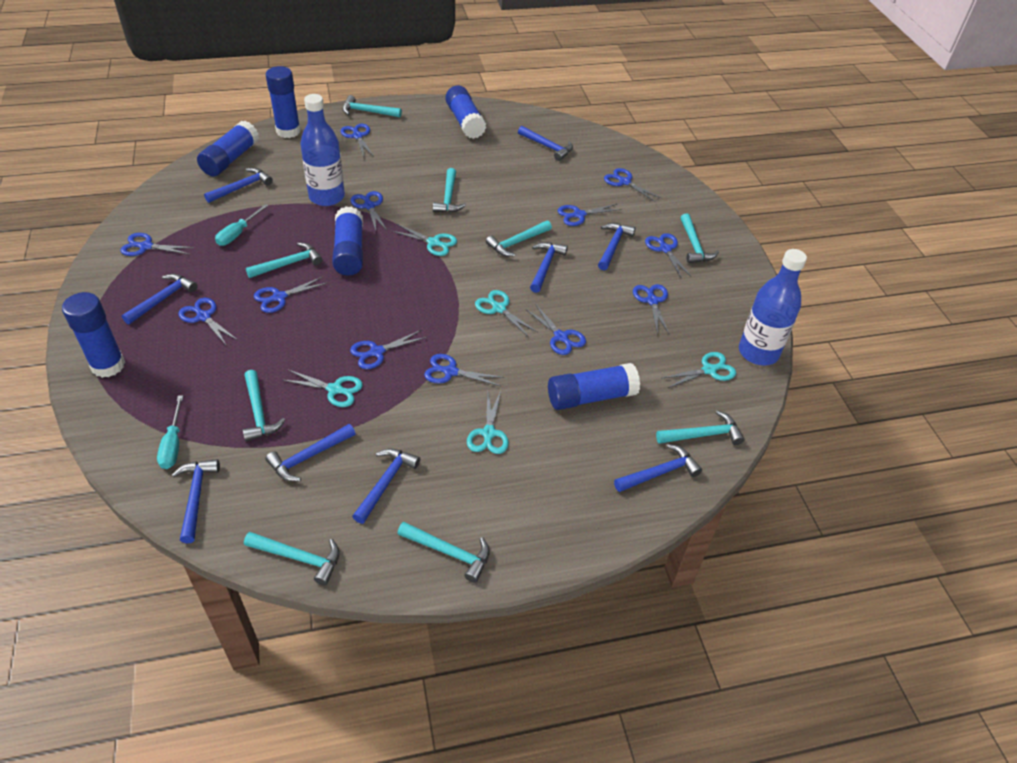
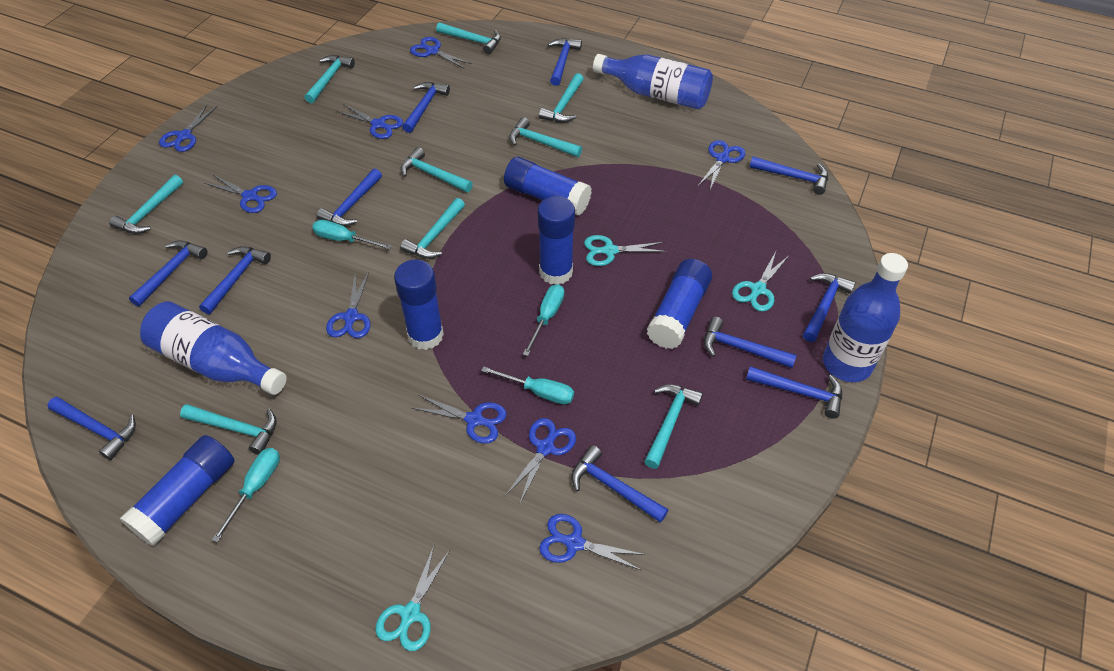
blue bottle: [300,94,345,206] [739,249,807,365] = 2 -> [140,301,287,395] [593,54,713,109] [823,253,908,382] = 3
blue glue stick: [62,292,125,378] [197,121,259,176] [266,66,301,138] [332,206,363,275] [445,85,486,139] [548,363,640,410] = 6 -> [120,435,235,546] [394,260,444,350] [504,157,592,216] [538,196,575,285] [647,259,712,349] = 5
blue hammer: [122,274,197,325] [172,459,220,543] [204,168,273,203] [265,424,356,481] [352,448,420,524] [518,126,573,161] [530,242,568,293] [598,223,636,270] [614,444,702,492] = 9 -> [47,397,136,460] [129,240,207,307] [199,246,271,314] [317,168,382,227] [402,82,450,133] [548,38,582,86] [571,445,668,523] [704,317,797,368] [746,366,842,419] [750,157,828,195] [803,273,856,342] = 11
blue scissors: [120,233,194,256] [178,298,238,346] [254,277,327,313] [340,124,374,157] [350,191,387,230] [350,330,427,369] [424,354,504,386] [525,304,586,355] [558,204,622,226] [604,168,662,202] [633,284,670,335] [645,233,692,277] = 12 -> [159,105,217,152] [205,174,277,213] [326,272,370,338] [336,104,403,139] [410,37,472,69] [412,395,507,444] [505,418,576,503] [539,514,646,571] [698,140,745,192] = 9
turquoise scissors: [283,370,363,407] [392,224,457,256] [467,391,509,454] [475,290,537,337] [662,352,736,388] = 5 -> [375,546,450,651] [584,235,667,266] [732,252,788,312] = 3
turquoise screwdriver: [157,395,183,469] [215,204,268,246] = 2 -> [212,448,280,543] [312,220,392,250] [481,366,574,405] [523,284,564,356] = 4

